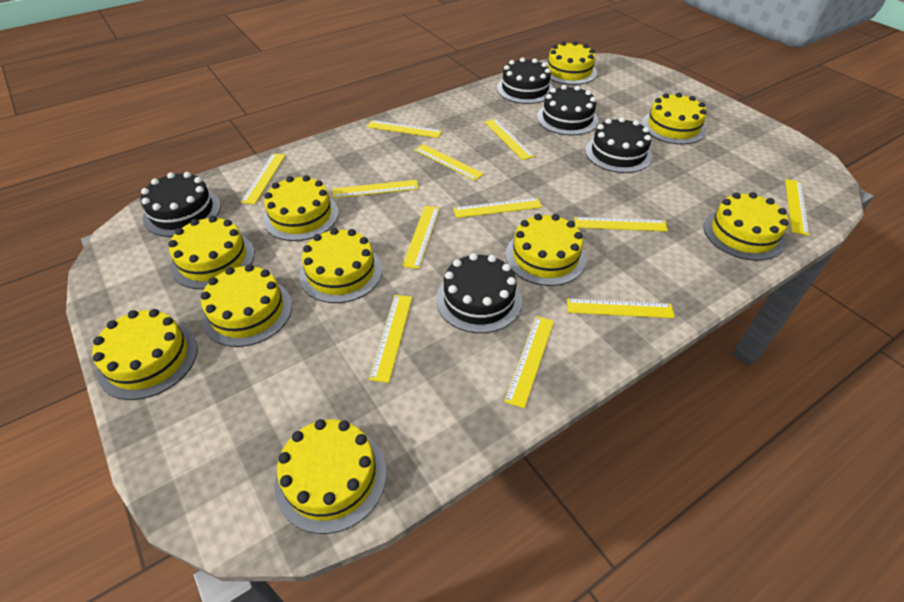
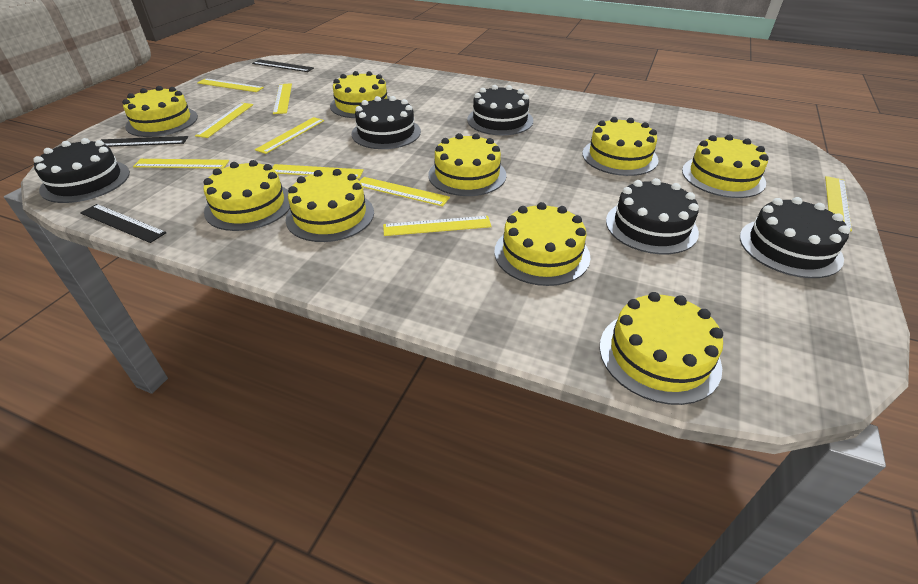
black ruler: none = 0 -> [80,204,166,243] [101,136,188,147] [252,59,314,72] = 3
yellow cake: [92,309,198,400] [168,216,254,289] [201,264,292,347] [263,175,339,241] [275,419,387,534] [299,228,382,303] [505,214,586,286] [547,41,597,85] [642,93,707,144] [704,192,788,261] = 10 -> [122,86,198,137] [203,160,290,231] [286,169,374,242] [330,71,390,118] [428,133,507,196] [494,202,591,286] [582,117,659,176] [600,292,723,405] [682,135,769,198] = 9
yellow ruler: [241,153,286,204] [333,180,419,198] [367,120,442,138] [369,295,412,383] [402,206,440,269] [414,144,484,181] [453,198,542,218] [485,119,535,160] [504,316,554,408] [567,298,675,318] [574,217,668,231] [785,179,809,236] = 12 -> [133,159,229,169] [195,103,253,138] [197,78,264,92] [255,117,324,154] [272,164,364,179] [273,83,292,114] [360,177,450,206] [383,216,492,236] [825,176,852,231] = 9

